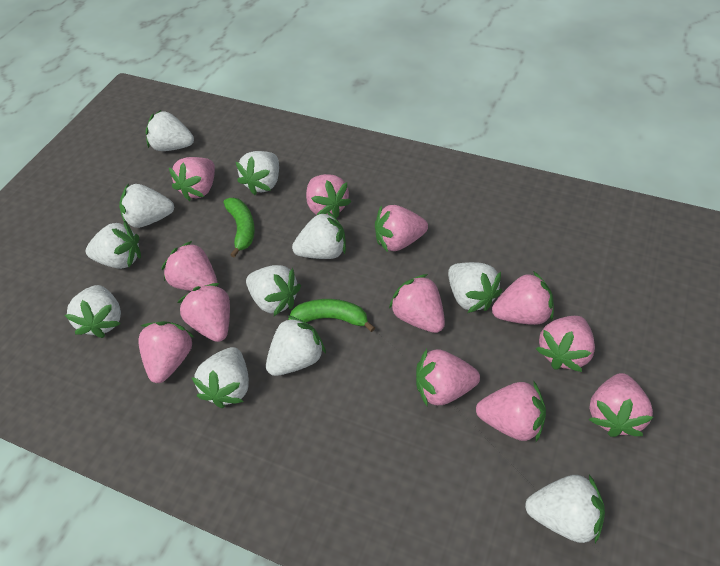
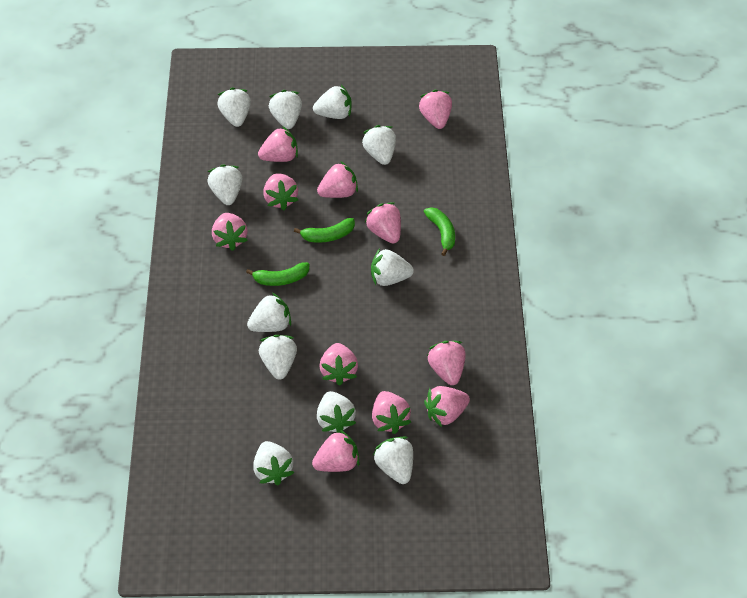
green banana: [223,198,255,258] [288,299,375,332] = 2 -> [246,262,309,286] [294,218,355,243] [424,207,455,256] = 3
pink strawberry: [138,321,194,383] [161,241,217,291] [169,157,215,201] [177,283,230,342] [306,174,351,219] [375,205,428,252] [389,274,445,333] [416,349,480,406] [476,382,546,442] [492,271,554,325] [536,316,595,372] [588,373,653,437] = 12 -> [212,213,248,251] [258,127,298,162] [263,173,298,210] [312,430,359,472] [317,162,358,198] [319,343,358,386] [365,202,401,244] [372,391,411,434] [419,90,452,129] [424,386,470,427] [427,341,465,385] = 11

